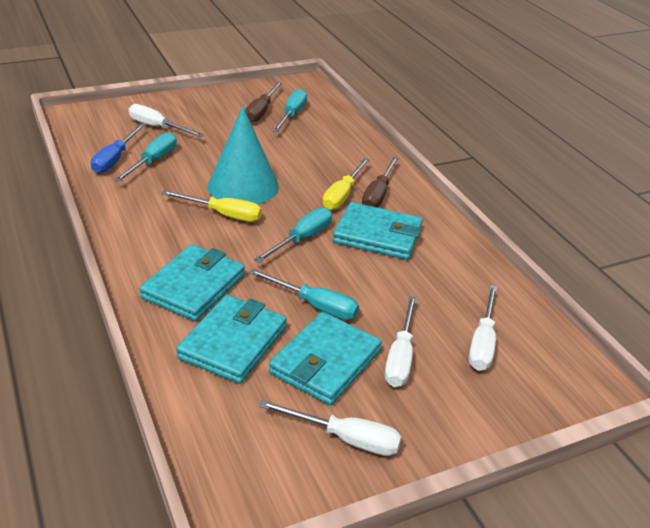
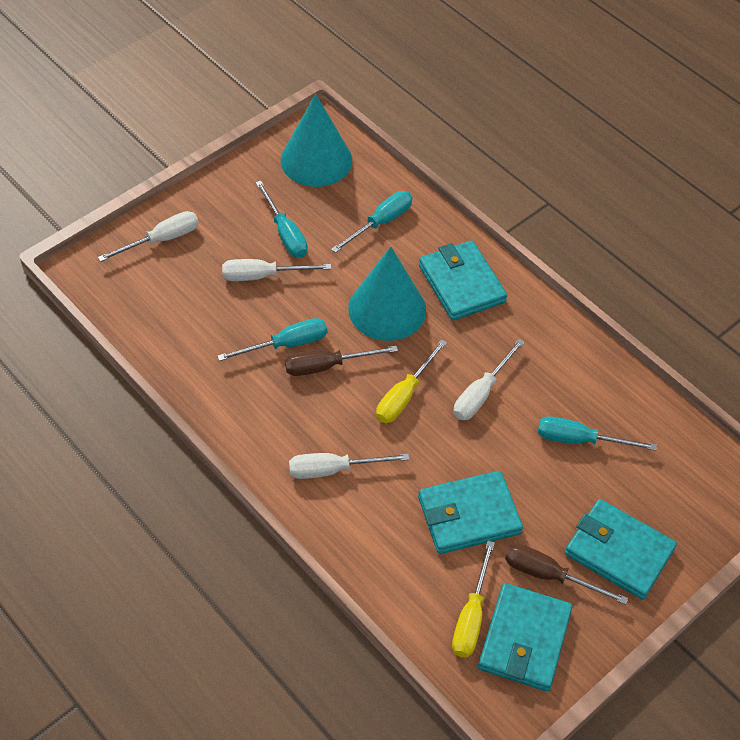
blue screwdriver: [91,123,145,173] = 1 -> none = 0
turquoise cone: [208,106,279,204] = 1 -> [281,94,352,187] [348,247,426,341] = 2

